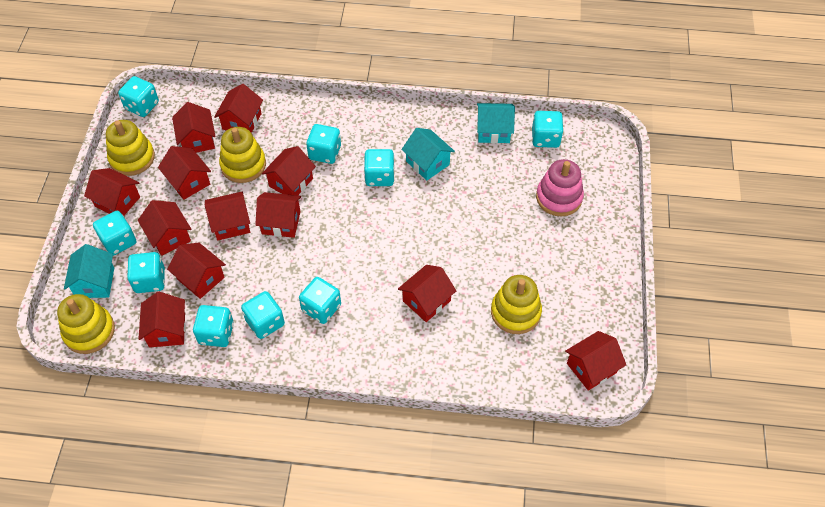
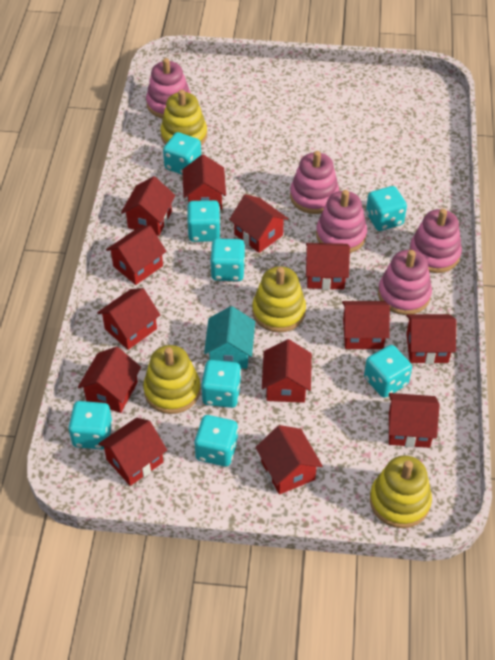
pink stacking toy: [536,159,584,216] = 1 -> [146,58,191,119] [290,151,339,214] [316,190,367,253] [378,250,432,315] [409,209,462,273] = 5
red house: [84,168,140,216] [138,200,191,256] [139,292,186,347] [158,146,211,200] [167,242,226,299] [172,102,216,153] [205,192,250,240] [214,84,263,133] [255,192,301,238] [262,146,316,196] [398,265,456,322] [565,331,626,391] = 12 -> [78,347,141,413] [97,288,160,350] [98,418,167,486] [106,225,167,285] [121,176,176,236] [182,154,226,210] [229,194,288,253] [255,425,323,495] [262,339,312,403] [306,243,350,290] [342,301,390,349] [389,393,440,448] [406,314,456,364] = 13
turquoise dice: [93,211,136,256] [118,76,159,117] [127,252,165,293] [193,305,234,347] [241,291,285,339] [299,277,341,324] [306,124,341,164] [364,149,395,186] [532,111,563,148] = 9 -> [68,401,112,449] [163,132,201,175] [187,200,221,242] [195,415,238,467] [201,360,241,408] [210,239,245,281] [364,345,412,398] [366,186,407,231] = 8
turquoise house: [64,244,114,298] [401,128,455,180] [477,103,515,144] = 3 -> [204,306,255,369] = 1

